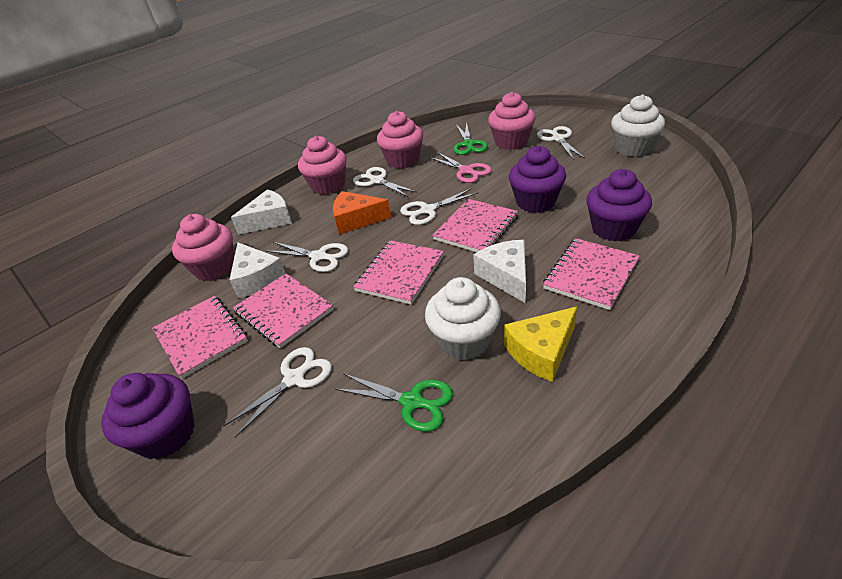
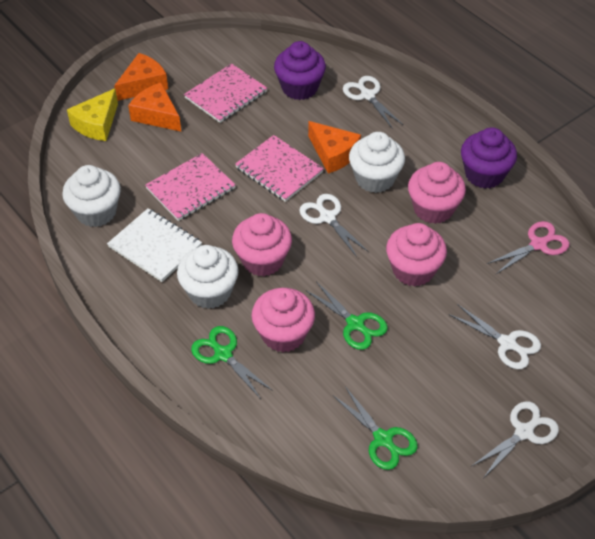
green scissors: [335,374,453,432] [453,123,488,155] = 2 -> [191,326,273,399] [305,281,388,350] [333,386,418,470] = 3
orange cheese: [333,191,391,235] = 1 -> [114,53,168,101] [128,83,181,132] [308,121,361,174] = 3
pink notebook: [152,296,248,378] [233,273,334,348] [353,240,444,305] [432,199,518,252] [543,238,640,310] = 5 -> [145,153,236,221] [184,63,267,123] [235,135,324,202] = 3
purple cupcake: [101,373,195,460] [509,146,566,213] [586,169,652,241] = 3 -> [274,41,326,100] [461,127,517,189] = 2
white cheese: [230,243,285,298] [231,189,292,235] [473,240,526,303] = 3 -> none = 0
white cupcake: [425,277,501,360] [611,94,665,157] = 2 -> [62,165,121,227] [177,245,239,309] [349,132,405,193] = 3
white notebook: none = 0 -> [107,208,202,282] = 1
white scissors: [223,347,332,438] [266,242,348,272] [353,167,417,197] [400,188,479,225] [537,126,585,160] = 5 -> [299,194,369,257] [343,76,403,129] [449,304,541,369] [472,401,559,477] = 4

